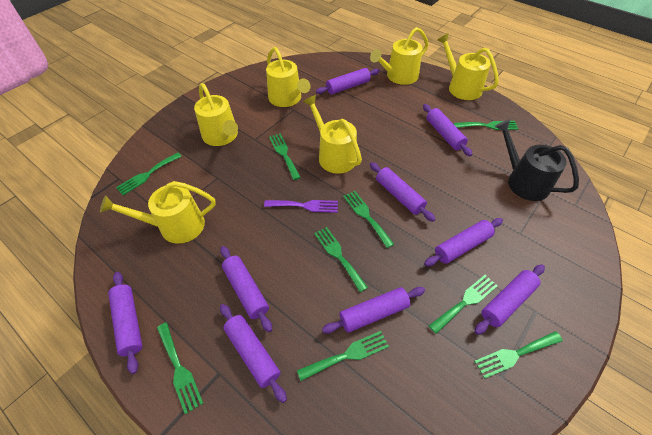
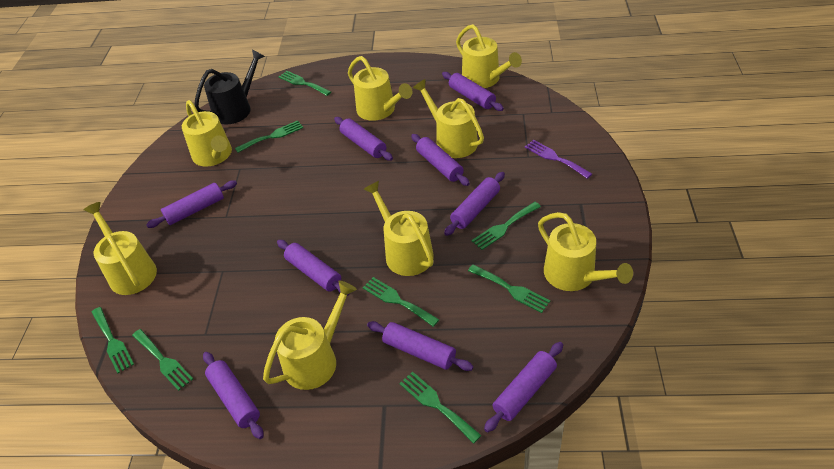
green fork: [116,152,182,195] [157,322,203,414] [269,134,301,180] [297,331,389,381] [314,227,368,292] [343,191,394,248] [429,275,497,334] [454,121,518,130] [474,331,563,379] = 9 -> [92,307,134,373] [132,329,193,391] [235,120,303,153] [279,71,331,96] [363,277,439,327] [399,372,482,444] [468,264,551,313] [472,202,541,250] = 8
yellow watering can: [100,181,216,244] [194,83,238,146] [266,47,310,107] [303,95,362,174] [370,27,428,85] [438,33,499,100] = 6 -> [84,202,157,295] [182,100,232,167] [263,281,357,390] [348,56,412,121] [364,181,434,276] [413,79,484,158] [456,24,522,88] [538,212,633,291] = 8

